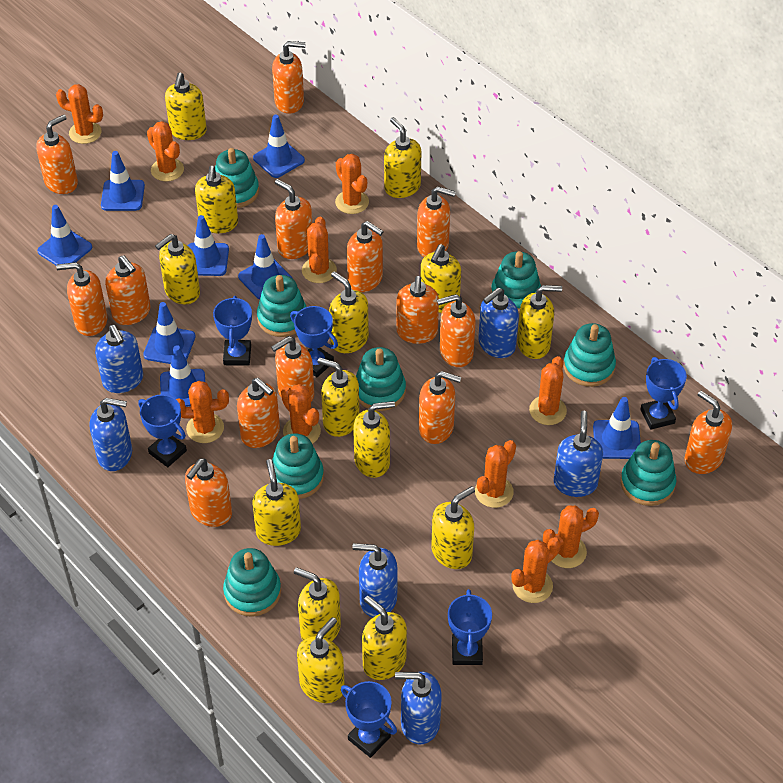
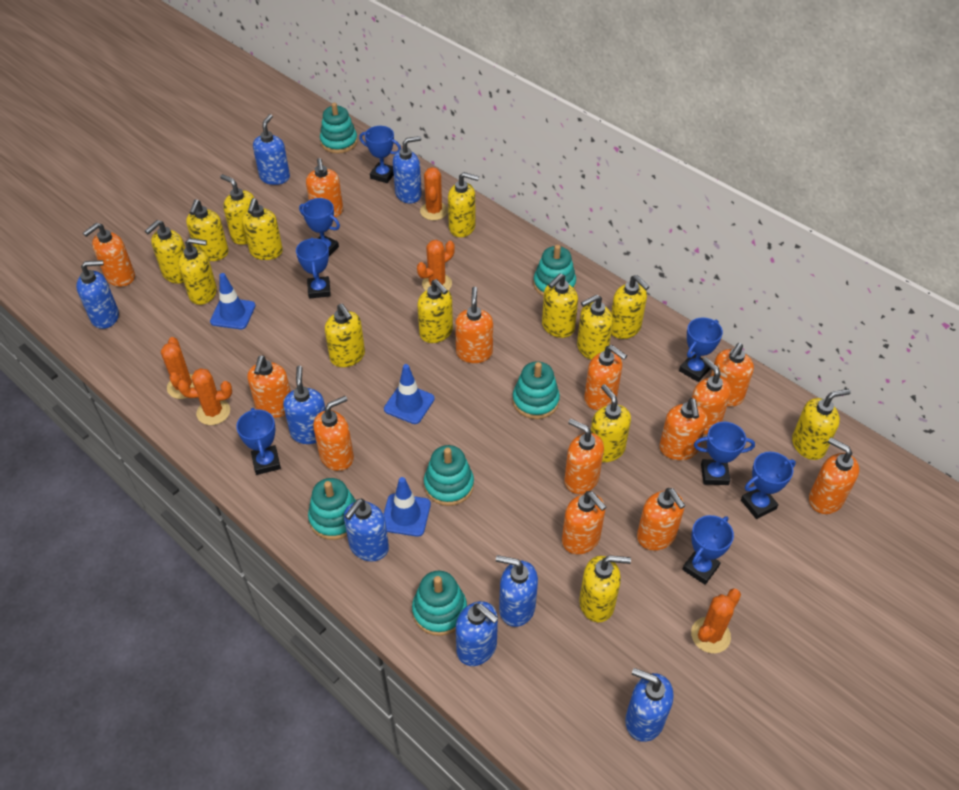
blue soap dispenser: [90,398,132,471] [95,325,143,393] [352,543,398,618] [395,672,442,744] [478,288,519,358] [554,411,603,497] = 6 -> [76,260,119,329] [253,114,290,185] [283,366,325,444] [344,499,389,561] [393,136,422,203] [456,601,499,666] [496,555,538,627] [625,668,673,742] = 8
blue traffic cone: [37,205,92,270] [101,151,145,211] [143,302,196,364] [160,345,205,407] [188,215,229,276] [238,234,293,299] [253,114,305,178] [593,397,641,459] = 8 -> [210,273,256,329] [383,477,431,537] [384,364,435,424] = 3
blue trophy: [138,394,187,467] [213,296,252,366] [290,306,338,377] [341,681,397,758] [448,589,492,665] [640,357,687,430] = 6 -> [236,408,281,475] [296,238,331,299] [299,198,340,256] [359,126,401,183] [679,317,723,382] [682,515,734,585] [694,422,755,485] [741,452,796,519] = 8
orange cactus: [56,84,103,144] [147,121,184,181] [176,381,229,443] [281,384,321,444] [302,217,337,283] [335,154,369,214] [475,440,516,508] [511,537,561,603] [529,356,567,425] [543,505,599,568] = 10 -> [161,337,194,399] [178,368,232,425] [417,240,455,291] [420,167,448,220] [691,588,741,653] = 5
orange soap dispenser: [36,115,78,194] [56,262,107,336] [105,255,151,325] [185,458,232,527] [237,378,280,448] [271,336,314,402] [272,41,306,114] [275,179,312,259] [347,221,384,292] [397,276,439,344] [417,186,456,257] [419,371,461,444] [437,294,475,367] [684,391,732,474] = 14 -> [83,223,135,287] [247,355,291,418] [306,158,343,218] [313,396,354,471] [455,287,493,363] [562,491,607,554] [564,419,604,494] [584,345,627,410] [637,488,686,551] [660,398,707,460] [692,357,731,434] [710,343,754,406] [809,438,859,514] = 13
turquoise stacking toy: [215,148,259,208] [223,548,281,617] [257,275,306,337] [272,433,324,499] [356,347,406,411] [491,251,541,313] [563,323,616,387] [621,440,676,506] = 8 -> [308,478,356,540] [320,103,358,153] [412,571,467,636] [424,445,474,506] [513,361,560,419] [533,245,576,297] = 6

